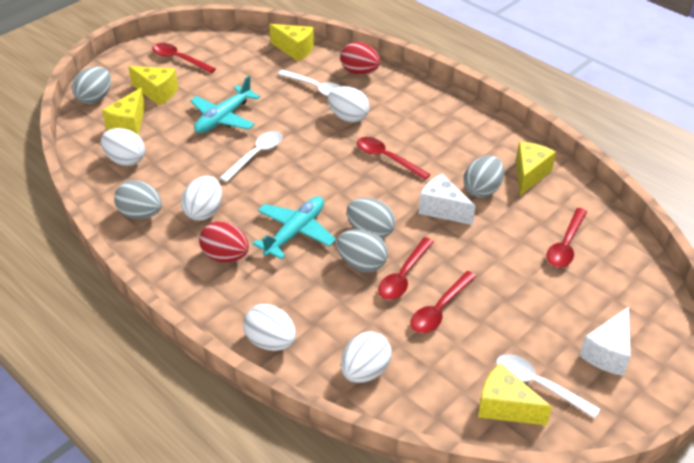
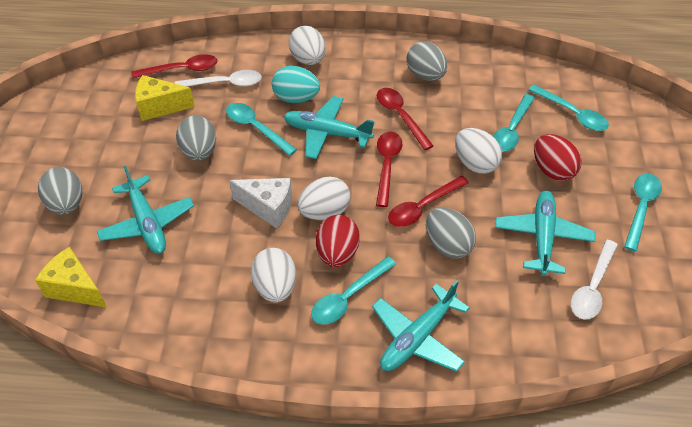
grey egg: [72,66,111,104] [114,180,162,219] [336,229,388,272] [347,198,395,239] [463,155,504,198] = 5 -> [38,167,82,215] [176,115,216,161] [407,41,447,81] [426,207,476,259] = 4
red spoon: [152,43,216,73] [357,137,431,180] [378,237,434,300] [411,271,476,333] [546,208,587,268] = 5 -> [132,54,218,78] [376,132,402,207] [377,88,433,150] [388,176,469,227] = 4
turquoise egg: none = 0 -> [272,66,320,103] = 1
turquoise plane: [190,76,260,133] [252,196,336,259] = 2 -> [97,166,194,254] [283,96,375,159] [372,280,470,372] [495,191,595,276] = 4
turquoise spoon: none = 0 -> [226,103,297,156] [311,256,396,325] [493,94,535,151] [528,85,609,131] [624,173,662,251] = 5
white cheese: [419,174,476,225] [579,307,631,376] = 2 -> [229,178,292,229] = 1
white egg: [101,128,145,166] [181,176,222,221] [243,304,296,351] [328,86,370,123] [341,331,392,383] = 5 -> [251,248,296,303] [288,26,325,65] [298,177,351,220] [455,128,502,174] = 4
white spoon: [220,131,282,182] [278,69,341,97] [496,354,600,418] = 3 -> [174,70,262,87] [571,240,618,320] = 2
yellow cheese: [102,88,145,135] [128,66,178,106] [269,24,314,61] [478,363,552,425] [516,142,556,196] = 5 -> [35,247,107,308] [135,75,195,121] = 2

